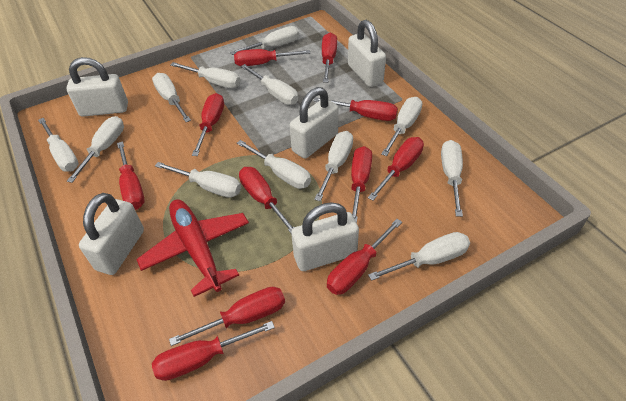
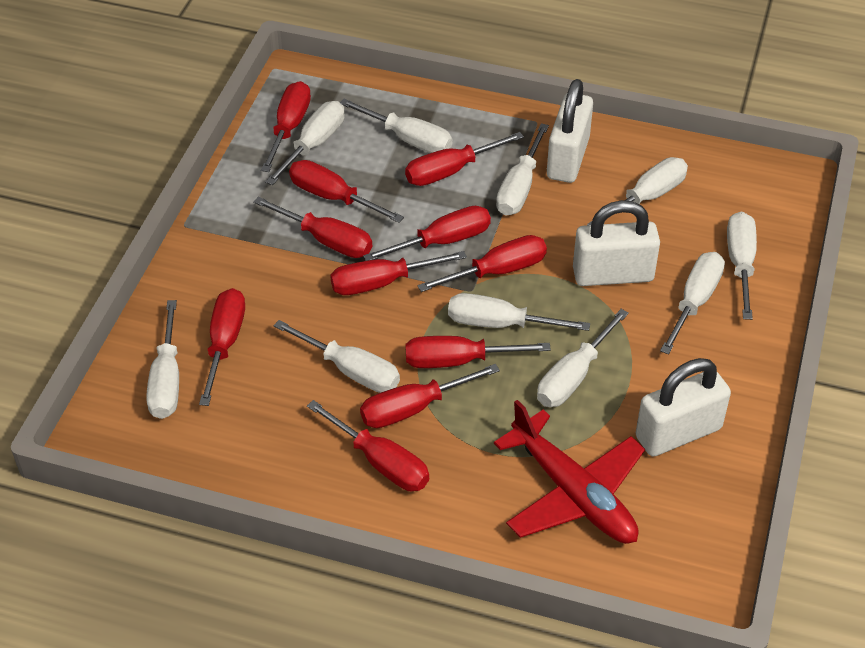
white padlock: [66,57,128,117] [79,193,144,275] [290,87,339,159] [291,202,359,271] [348,20,386,87] = 5 -> [547,79,593,183] [573,200,660,286] [636,358,731,456] = 3
white screwdriver: [38,118,79,172] [67,116,124,183] [152,73,191,122] [155,162,241,198] [170,62,240,88] [230,26,299,55] [237,140,311,189] [241,64,298,105] [314,131,353,201] [368,232,470,281] [381,97,422,156] [441,140,463,217] = 12 -> [146,300,179,419] [265,101,345,185] [274,320,400,393] [340,99,452,153] [448,293,590,331] [496,123,549,216] [537,309,629,407] [587,157,688,225] [660,252,725,355] [727,212,757,320] = 10

